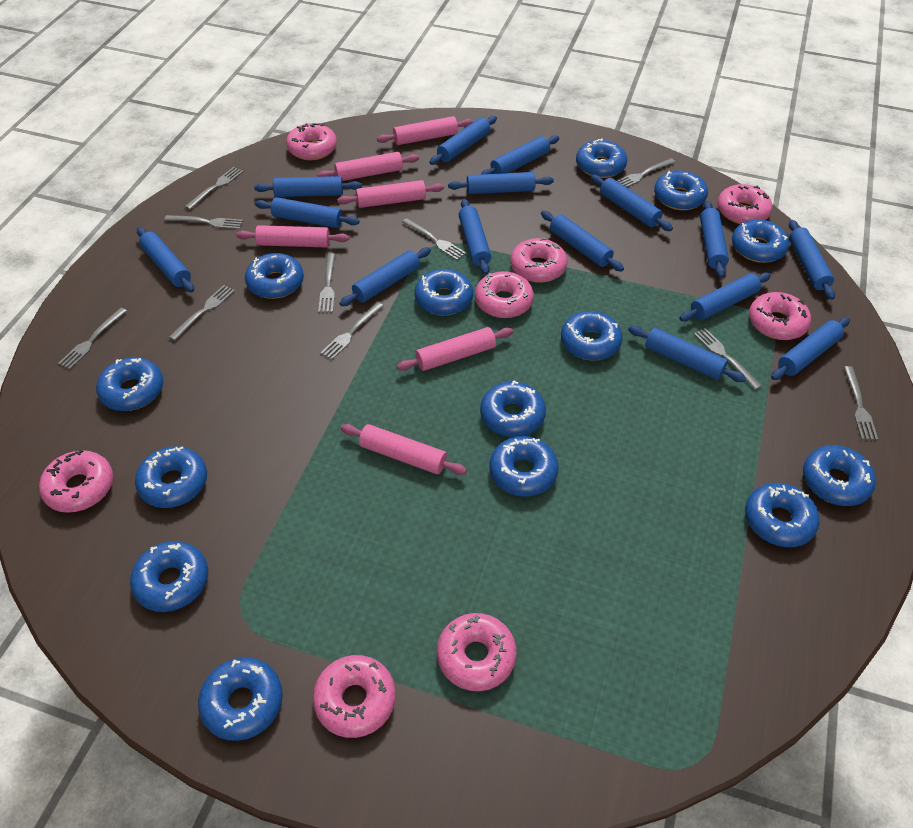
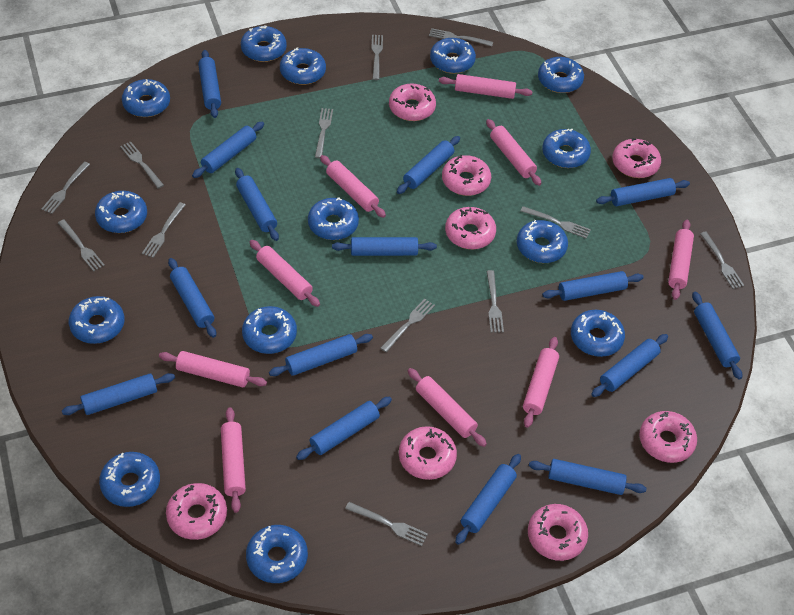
grey fork: [58,308,127,369] [164,215,243,229] [169,285,235,341] [185,167,243,210] [318,253,336,313] [320,302,383,360] [402,218,466,260] [617,158,675,187] [694,328,762,390] [844,366,878,440] = 10 -> [41,162,90,214] [58,219,105,272] [120,141,164,189] [142,202,186,258] [315,108,333,158] [345,502,428,546] [371,35,383,80] [380,299,435,352] [429,28,493,46] [486,270,504,333] [520,206,591,239] [700,232,744,289] = 12
pink rolling pin: [236,225,349,247] [317,152,419,181] [337,180,444,208] [341,424,467,475] [377,116,473,145] [397,327,513,371] = 6 -> [159,351,267,388] [221,407,246,513] [250,240,320,307] [320,155,386,218] [408,368,487,447] [439,74,533,99] [486,119,542,186] [523,337,559,428] [668,220,694,300] = 9

